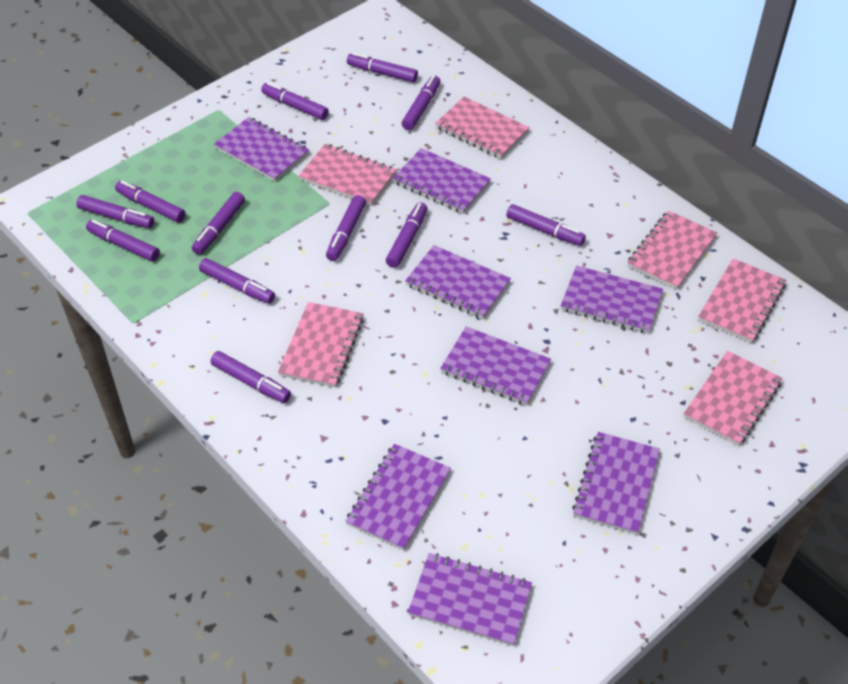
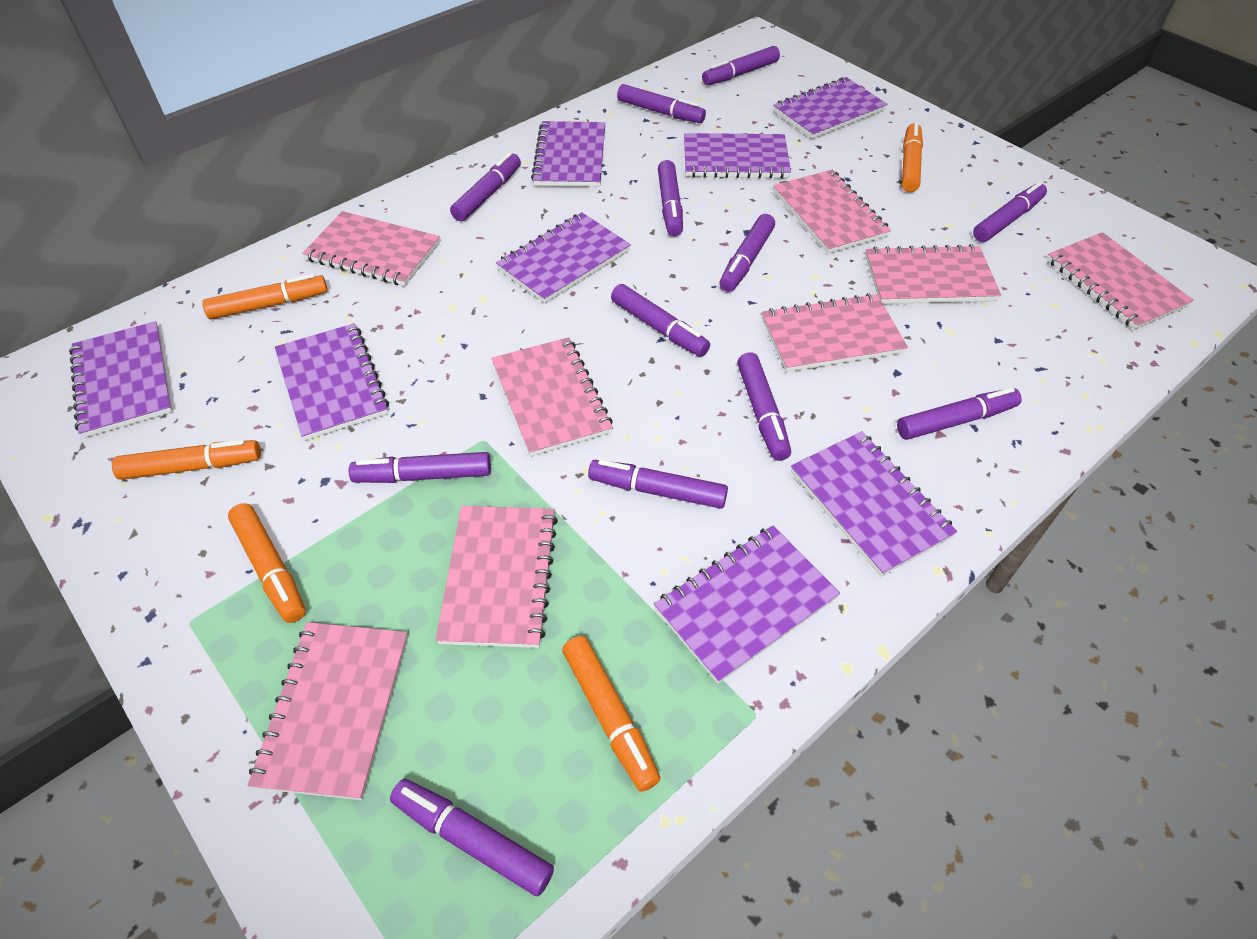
orange marker: none = 0 -> [112,440,261,480] [202,274,328,319] [228,503,306,623] [562,636,660,792] [902,122,923,192] = 5
pink notebook: [278,302,364,387] [299,144,397,206] [435,97,530,159] [627,211,717,290] [684,351,783,446] [698,258,786,343] = 6 -> [248,622,408,800] [302,211,440,286] [436,506,558,648] [491,337,613,457] [762,293,908,372] [774,170,891,254] [865,244,1001,304] [1047,232,1194,330] = 8

